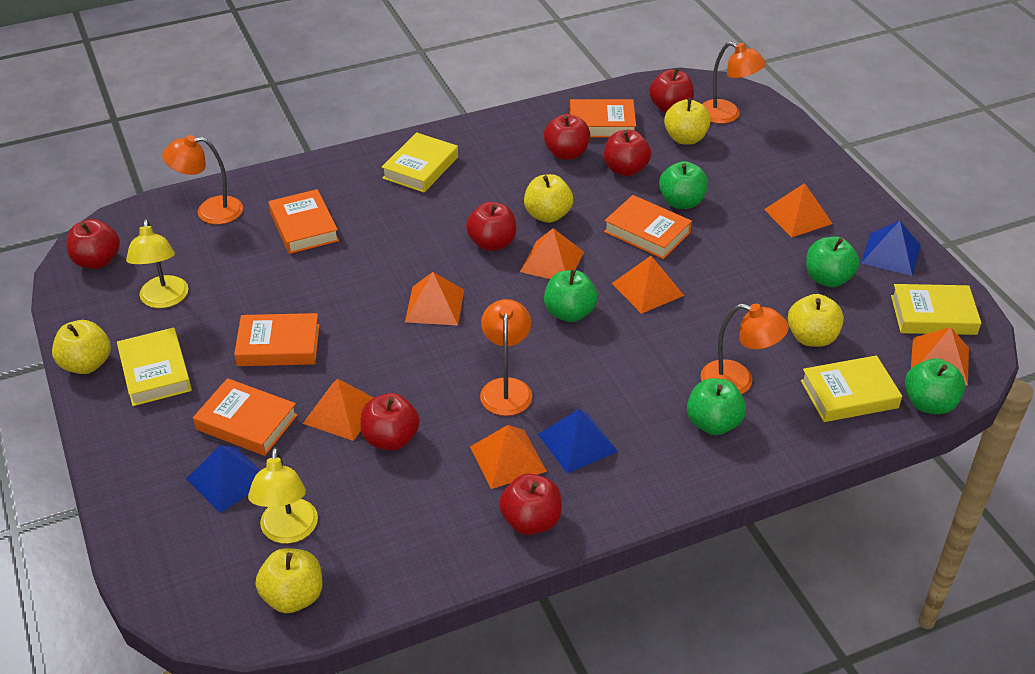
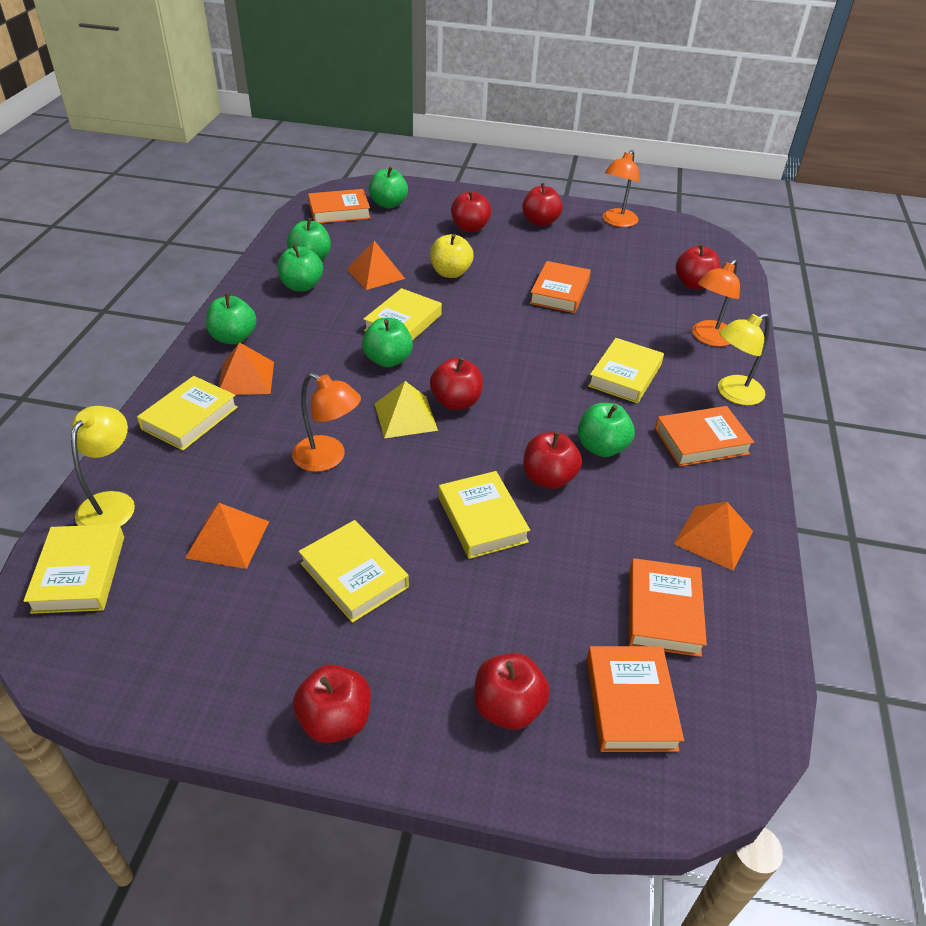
blue pyramid: [186,445,260,513] [538,409,618,474] [861,221,921,276] = 3 -> none = 0
green apple: [544,270,598,322] [659,161,708,209] [687,378,746,435] [806,237,859,287] [905,358,965,414] = 5 -> [206,294,257,344] [277,244,323,291] [287,218,331,261] [362,318,413,367] [369,166,408,209] [578,403,635,457] = 6
orange lamp: [162,135,243,224] [480,299,532,416] [701,304,789,394] [702,42,766,124] = 4 -> [292,373,361,472] [603,150,639,227] [692,259,740,347] = 3
orange pyramid: [303,378,373,441] [405,272,464,325] [470,425,547,489] [520,228,584,279] [612,256,684,314] [764,183,833,237] [911,327,969,386] = 7 -> [185,503,269,569] [219,342,274,395] [346,241,405,290] [674,502,753,571] = 4
yellow apple: [52,320,111,374] [256,548,322,613] [524,174,573,223] [664,98,711,145] [788,294,844,347] = 5 -> [430,234,474,278] = 1
yellow book: [117,327,192,406] [381,132,458,193] [801,355,902,422] [891,284,981,335] = 4 -> [23,524,124,614] [137,376,238,450] [299,520,409,623] [363,288,442,341] [439,471,530,559] [588,338,664,403] = 6
yellow pyramid: none = 0 -> [375,381,438,438] = 1

